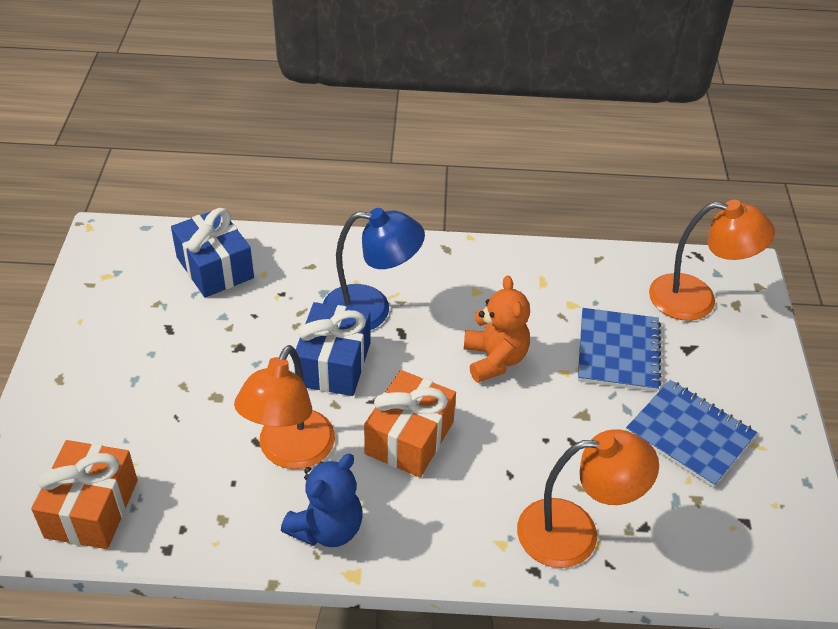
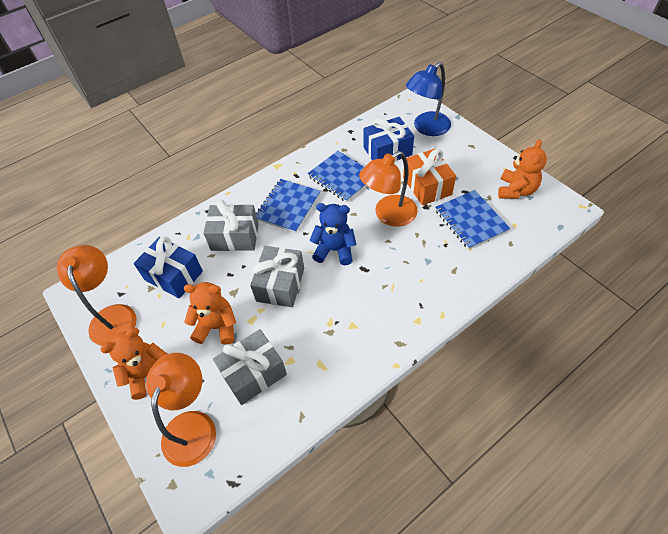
blue notebook: [578,308,661,392] [626,380,757,488] = 2 -> [256,179,321,233] [307,151,366,202] [435,190,510,250] = 3
grey gift: none = 0 -> [203,199,259,251] [213,329,287,405] [250,246,304,307] = 3
orange gift: [31,440,138,549] [364,370,456,477] = 2 -> [403,149,456,205] = 1
orange teddy bear: [464,276,530,383] = 1 -> [100,328,167,400] [183,282,236,345] [498,139,547,199] = 3

